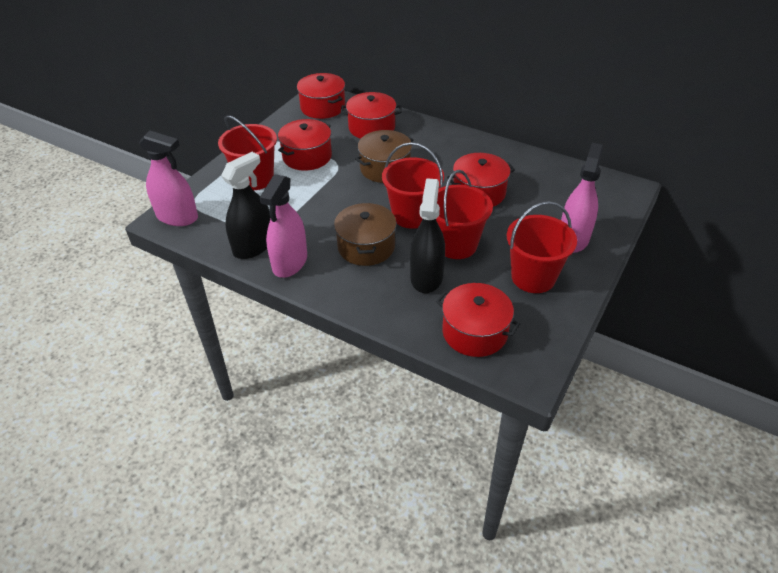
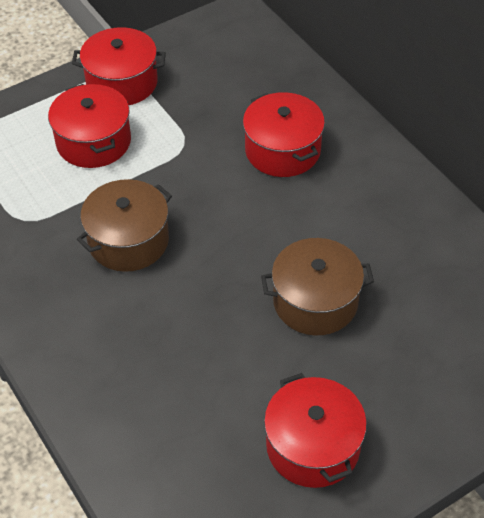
black spray bottle: [221,152,271,259] [410,178,445,293] = 2 -> none = 0
pink spray bottle: [139,131,198,226] [260,174,307,278] [561,143,604,253] = 3 -> none = 0
red bucket: [218,115,277,190] [382,142,444,229] [436,170,493,259] [507,201,577,293] = 4 -> none = 0
red pot: [278,119,332,171] [297,73,345,119] [341,92,402,139] [436,283,520,357] [447,153,515,207] = 5 -> [48,84,131,168] [72,27,166,105] [243,92,325,177] [264,373,367,488] = 4

